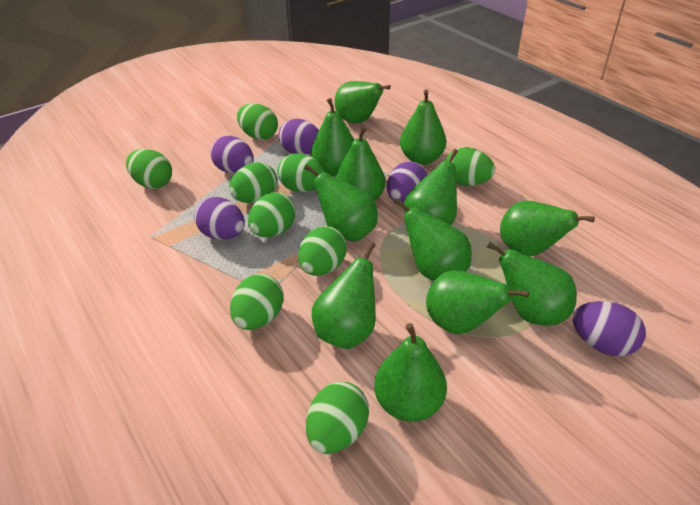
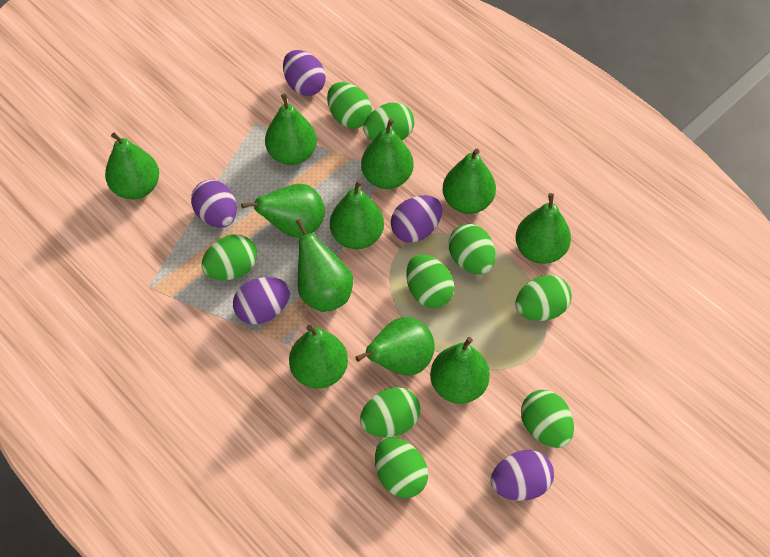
green pear: [304,164,378,241] [311,98,354,176] [312,242,376,349] [334,81,391,124] [336,127,386,201] [374,323,447,422] [394,198,472,281] [400,90,446,165] [404,149,458,225] [426,270,529,334] [487,242,577,326] [500,201,595,256] = 12 -> [105,133,159,199] [241,184,325,238] [265,94,317,165] [289,325,348,389] [296,219,353,312] [330,180,384,249] [355,317,435,375] [361,119,414,189] [430,337,490,404] [443,149,496,214] [515,193,571,264] = 11

